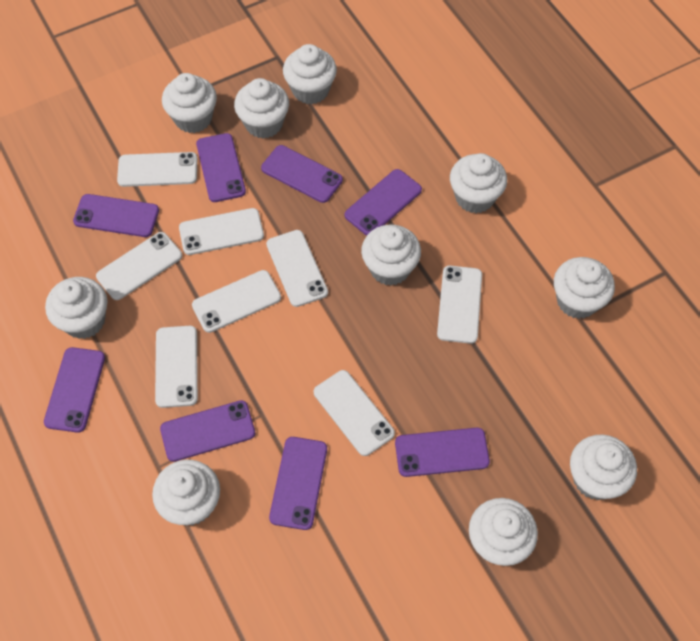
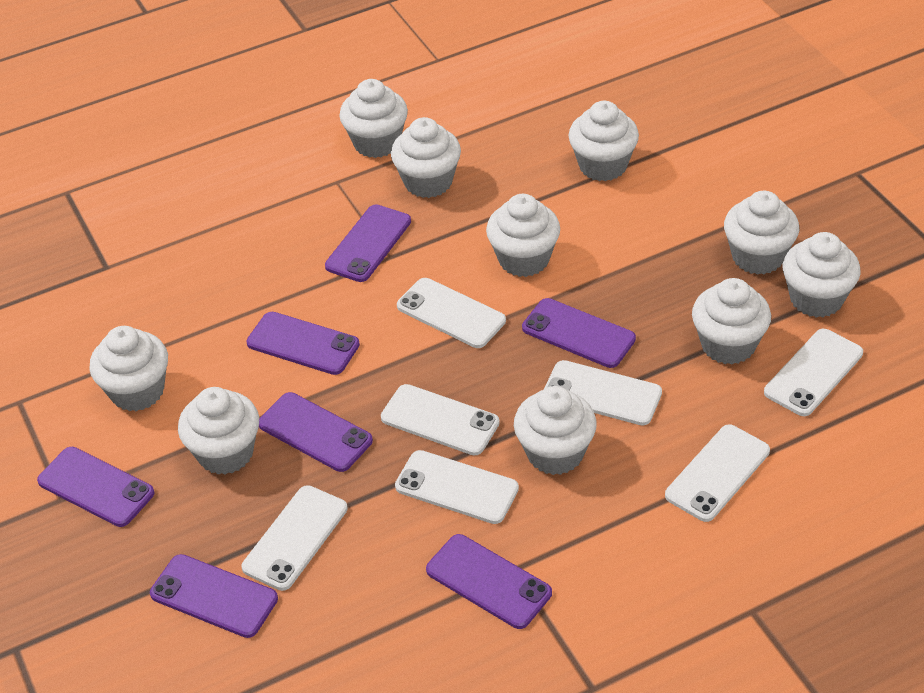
purple phone: [44,347,105,433] [73,194,159,237] [160,400,255,462] [196,133,246,202] [261,145,343,203] [269,437,327,530] [345,169,422,236] [395,428,490,477] = 8 -> [37,447,154,527] [150,554,278,638] [246,312,360,375] [259,392,373,472] [325,204,411,282] [426,534,552,629] [522,298,636,368] = 7
white phone: [96,232,182,300] [117,152,197,187] [155,326,198,408] [179,208,264,255] [192,270,281,333] [266,230,328,307] [314,370,395,456] [437,266,482,344] = 8 -> [242,485,347,591] [381,384,500,456] [395,450,519,524] [397,278,506,348] [544,360,662,425] [665,424,770,522] [764,329,863,416] = 7

